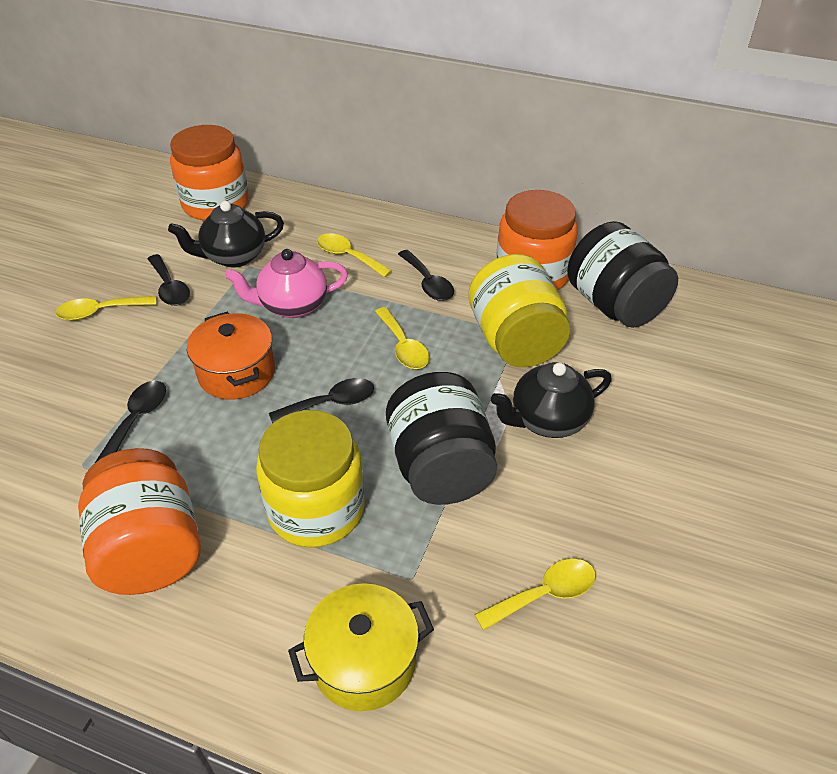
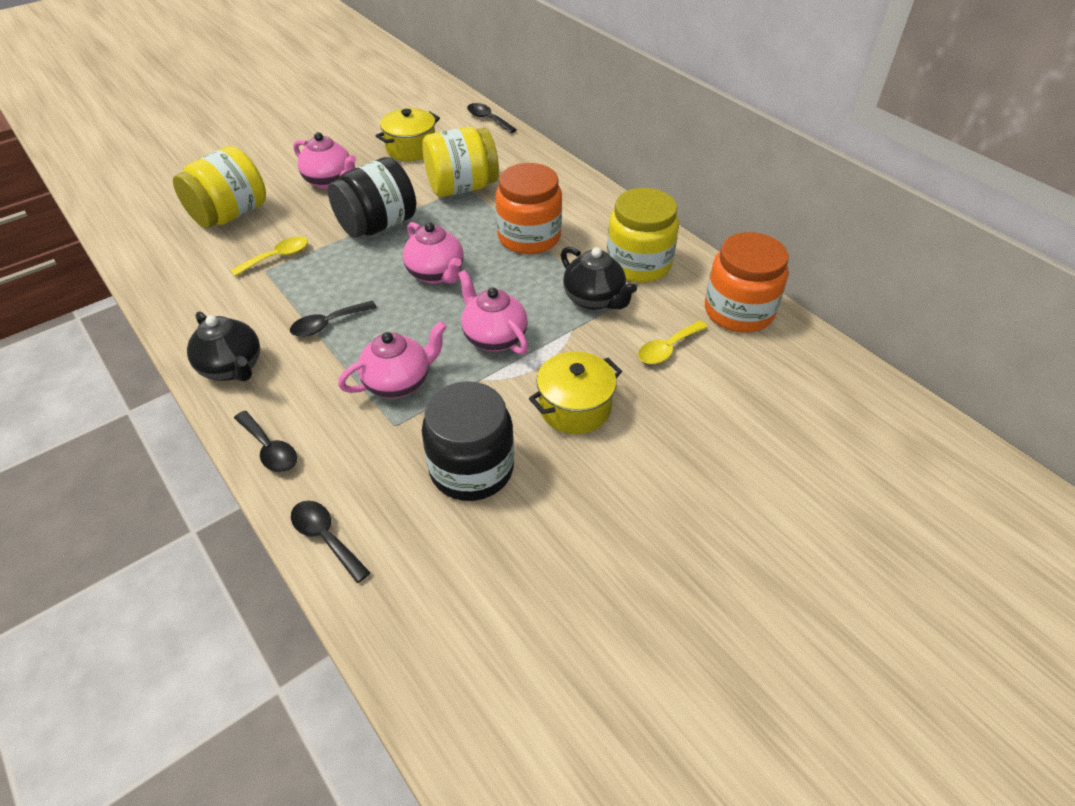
orange jar: [78,448,201,595] [170,125,249,221] [496,190,578,290] = 3 -> [496,163,562,254] [705,232,789,333] = 2
orange pot: [187,312,275,400] = 1 -> none = 0
pink teapot: [225,249,348,318] = 1 -> [293,132,356,189] [338,321,447,398] [403,222,464,284] [458,270,528,355] = 4
yellow jar: [256,410,365,548] [468,254,570,367] = 2 -> [173,146,266,228] [422,127,499,197] [607,188,679,283] = 3
yellow pot: [288,583,434,711] = 1 -> [376,108,440,161] [529,351,622,434] = 2
yellow spoon: [55,296,156,321] [317,233,392,277] [375,307,429,369] [474,559,596,630] = 4 -> [230,236,308,277] [638,320,708,364] = 2

